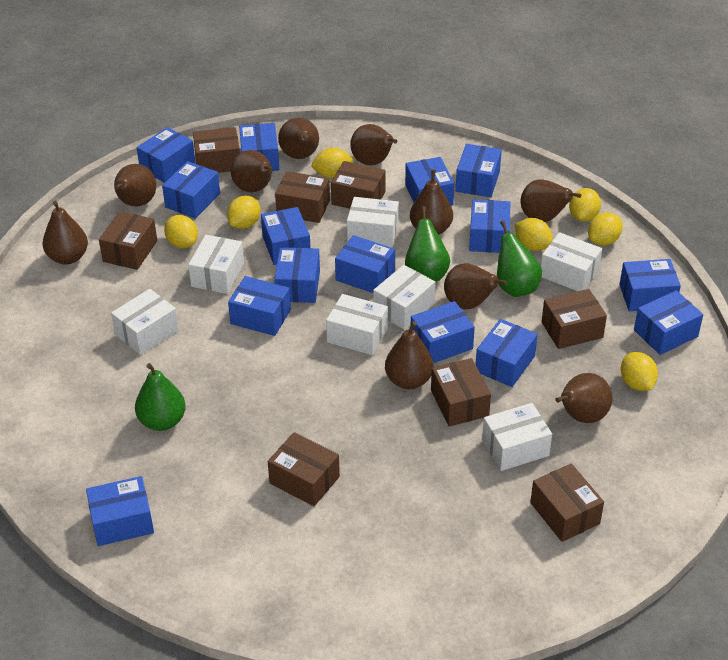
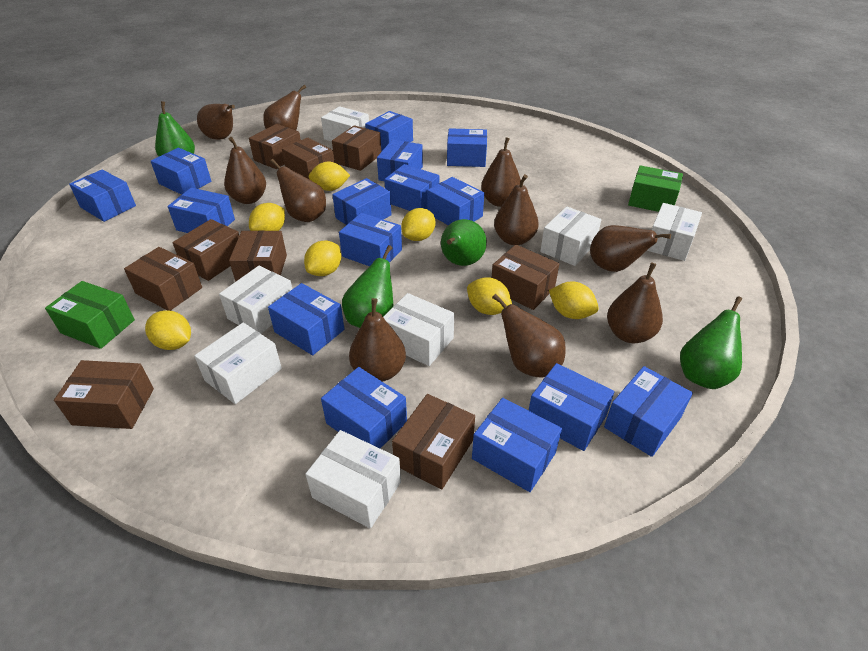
brown box: [99,211,157,270] [193,127,240,173] [268,432,340,506] [275,171,330,223] [331,161,385,209] [431,358,491,426] [530,463,604,542] [542,289,607,349] = 8 -> [54,360,154,429] [124,247,202,311] [172,219,239,281] [229,230,287,282] [249,124,301,169] [282,138,334,180] [332,125,381,171] [392,394,475,489] [491,245,559,310] = 9
green box: none = 0 -> [45,281,135,349] [628,165,683,212] = 2
green pear: [135,363,186,431] [405,206,450,282] [497,221,542,297] = 3 -> [155,101,195,156] [342,245,394,328] [441,219,487,266] [680,296,742,389] = 4

